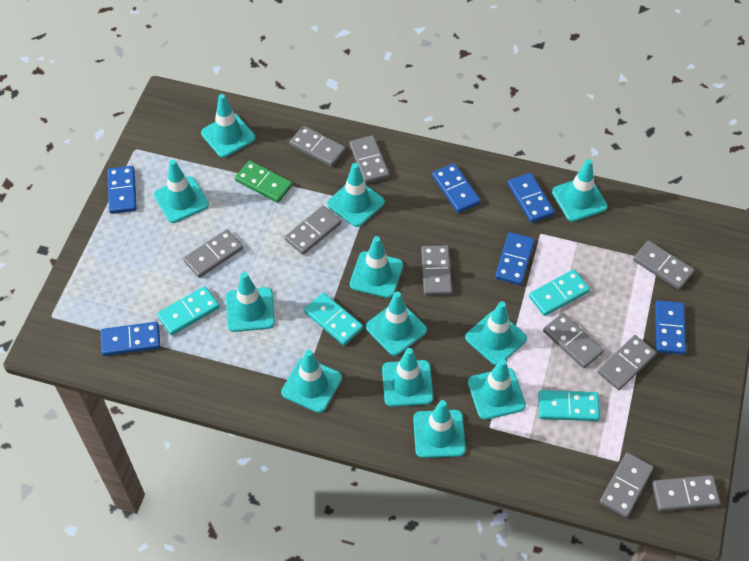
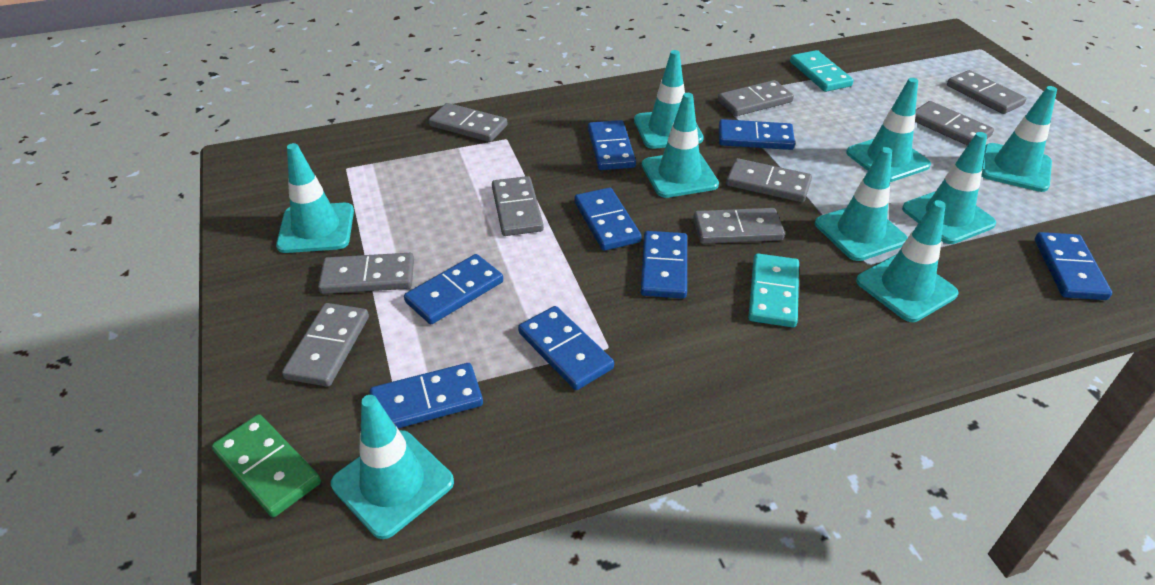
blue domino: [101,322,160,356] [107,166,137,214] [432,163,481,213] [495,232,535,285] [508,173,555,223] [655,300,686,355] = 6 -> [370,363,483,428] [404,254,503,324] [518,306,614,390] [574,188,642,251] [588,120,636,170] [641,231,687,299] [719,119,795,150] [1035,232,1112,300] = 8
grey domino: [183,229,243,278] [285,206,341,255] [289,125,346,167] [349,135,389,184] [421,245,452,296] [543,313,604,368] [598,335,656,390] [600,453,654,518] [633,241,694,289] [652,475,720,511] = 10 -> [282,303,369,387] [318,253,414,294] [429,103,507,142] [492,176,544,236] [693,208,785,244] [718,80,794,116] [726,158,812,202] [915,101,994,146] [947,70,1027,114] = 9
turquoise domino: [157,286,220,335] [304,293,363,345] [529,269,590,316] [538,390,600,421] = 4 -> [748,253,799,327] [790,50,854,92] = 2
turquoise traffic cone: [154,160,209,223] [201,94,255,158] [226,272,275,332] [281,350,342,413] [327,163,385,227] [350,236,403,298] [366,291,427,356] [382,348,433,407] [413,400,466,458] [465,301,527,365] [468,359,526,420] [552,159,608,222] = 12 -> [276,143,354,253] [331,395,454,539] [634,50,704,149] [642,93,719,198] [815,147,908,261] [846,78,931,182] [856,200,958,322] [902,132,996,244] [981,86,1057,192] = 9

